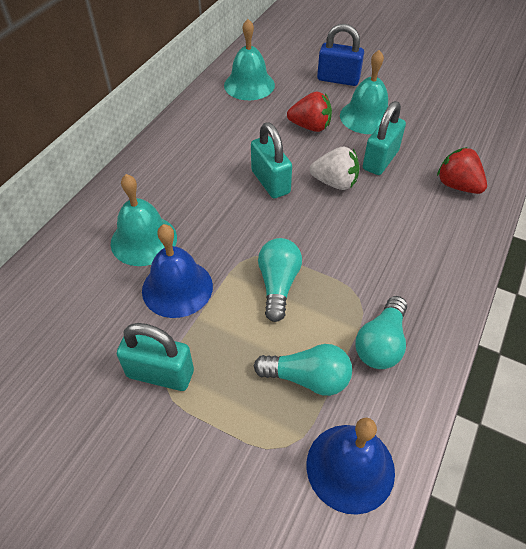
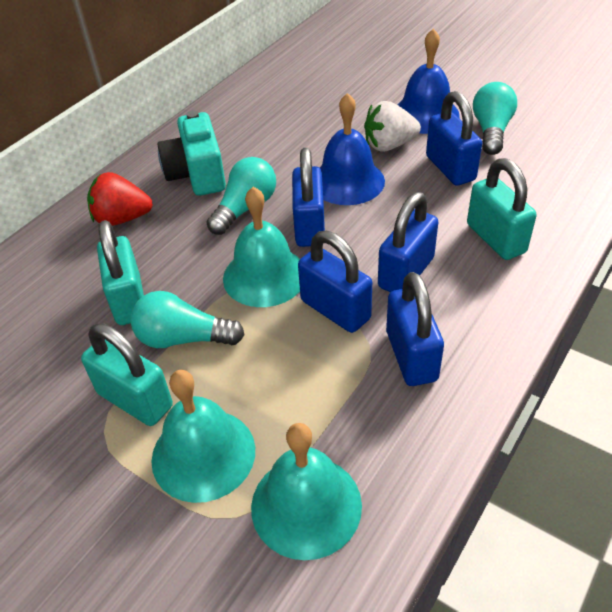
blue padlock: [317,24,364,86] = 1 -> [292,148,325,247] [298,231,372,333] [378,192,438,292] [386,272,444,386] [426,91,482,186] = 5
red strawberry: [287,92,332,132] [437,147,487,194] = 2 -> [87,172,153,226] = 1
turquoise camera: none = 0 -> [157,110,226,196] = 1

